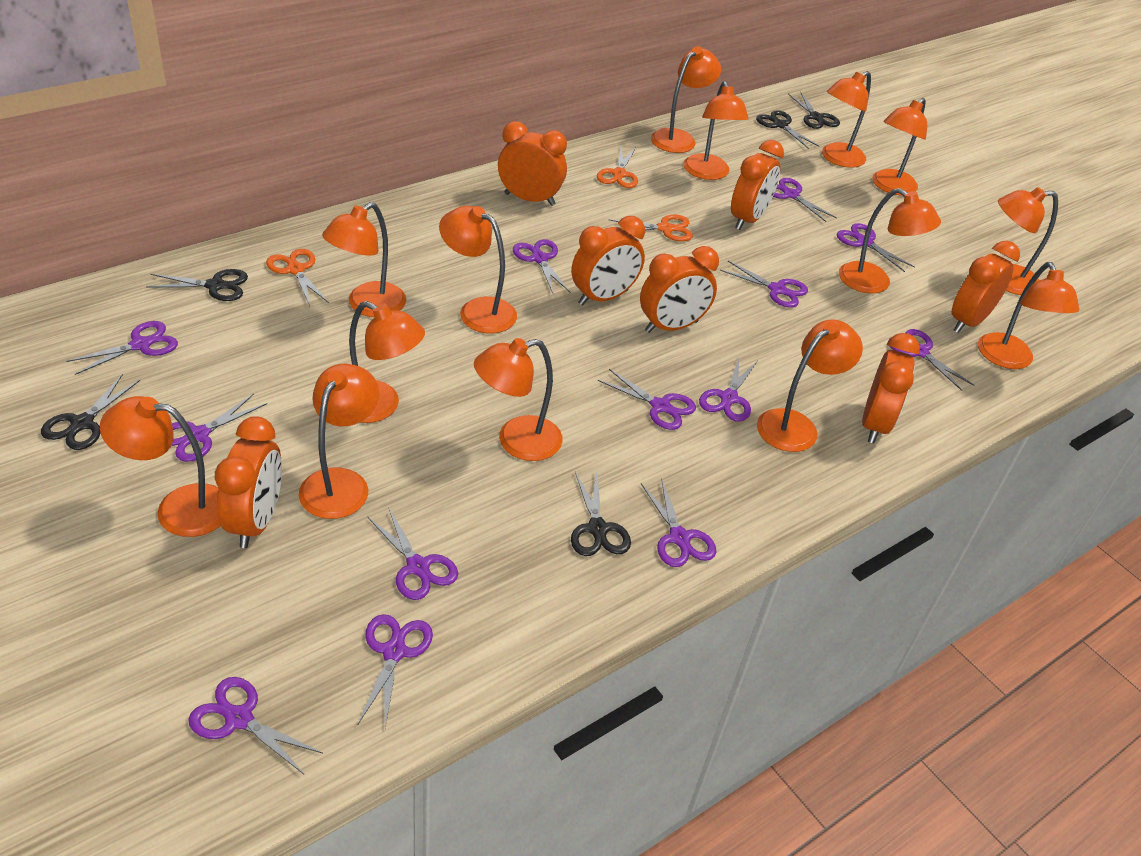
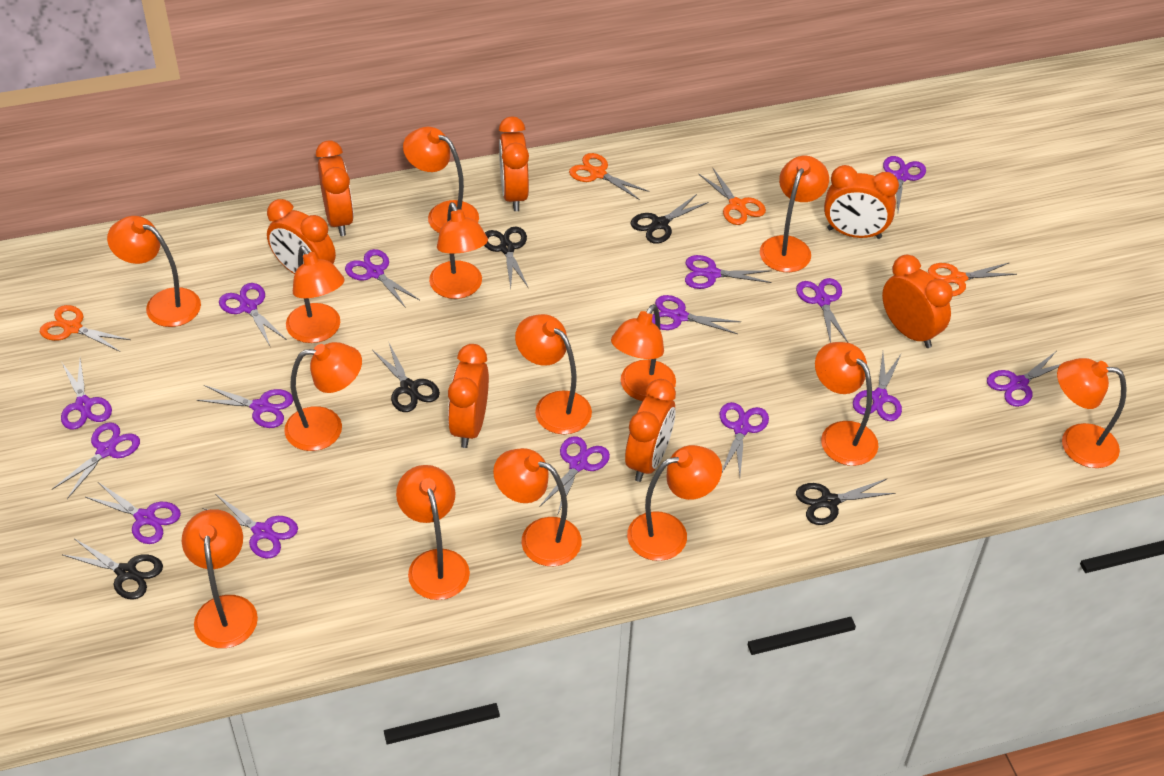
orange scissors: [266,249,329,306] [597,146,638,188] [608,215,693,241] = 3 -> [40,305,131,352] [569,153,650,200] [699,167,766,225] [928,262,1017,296] = 4
purple scissors: [66,321,178,375] [172,394,267,462] [188,677,323,774] [358,614,433,728] [368,507,458,600] [513,239,570,293] [598,369,696,430] [641,478,716,567] [699,357,757,422] [720,261,808,308] [773,178,837,222] [837,223,915,272] [888,329,975,391] = 13 -> [52,422,140,499] [61,358,112,430] [86,482,181,544] [197,385,293,428] [202,494,298,559] [219,283,287,346] [345,249,420,308] [540,436,610,513] [652,295,741,334] [685,255,772,289] [720,402,769,476] [796,278,848,343] [853,353,902,421] [883,156,926,212] [987,352,1061,407] = 15

